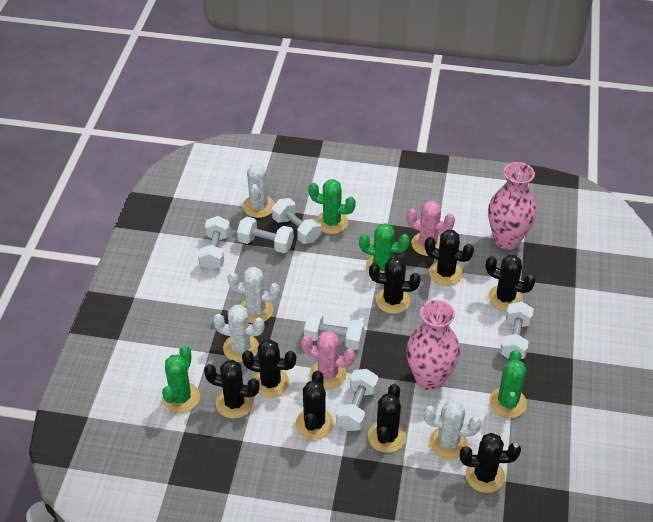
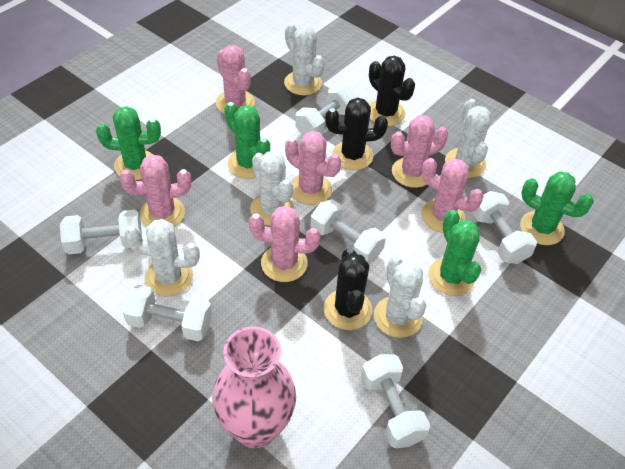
black cactus: [204,360,260,419] [242,339,296,398] [296,370,334,440] [368,384,406,453] [369,257,421,314] [425,230,474,286] [460,433,521,493] [486,255,535,311] = 8 -> [324,248,372,330] [326,98,388,170] [369,56,415,126] = 3
pink cactus: [301,331,355,389] [407,201,455,256] = 2 -> [120,155,191,227] [216,45,255,114] [249,206,321,282] [285,131,341,205] [391,115,448,188] [421,158,484,233] = 6
pink vase: [406,300,460,390] [488,162,536,249] = 2 -> [212,326,296,448] = 1
white cactus: [213,305,265,362] [228,267,280,324] [243,163,275,218] [424,400,481,459] = 4 -> [125,219,200,297] [250,151,294,226] [284,23,325,95] [374,256,426,338] [445,99,491,178] = 5

